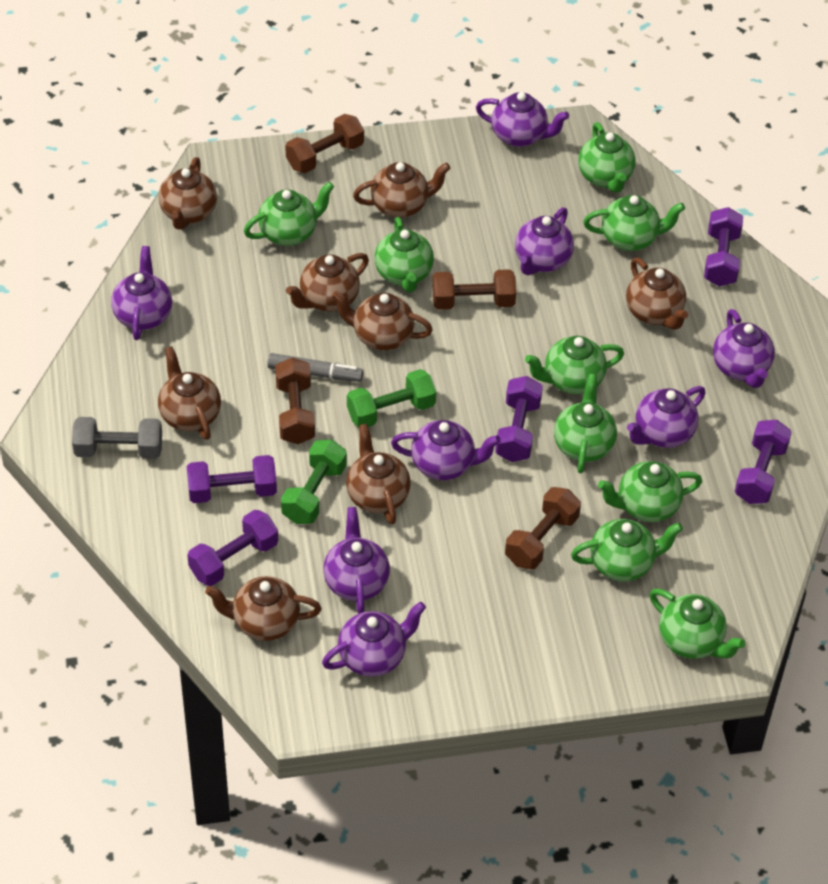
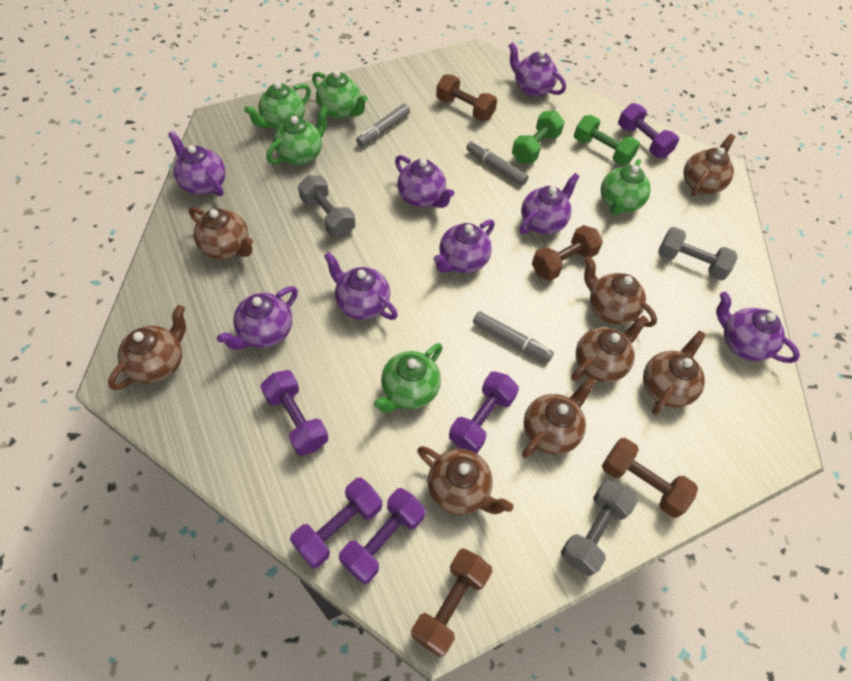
green teapot: [244,182,334,246] [374,217,434,292] [525,336,624,394] [554,374,617,473] [571,519,683,582] [578,122,636,193] [583,195,685,251] [598,461,702,522] [650,589,746,659] = 9 -> [244,82,311,129] [266,106,329,165] [312,70,368,119] [374,343,443,413] [601,159,651,215] = 5
grey dumbbell: [72,417,162,459] = 1 -> [298,175,355,237] [561,480,637,576] [658,227,738,280] = 3
grey marker: [267,353,364,382] = 1 -> [356,104,410,147] [466,141,529,186] [473,311,554,362] = 3

